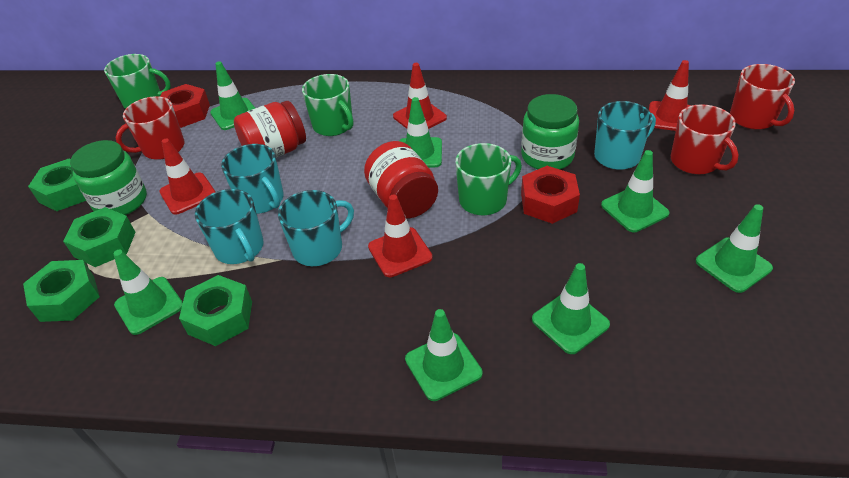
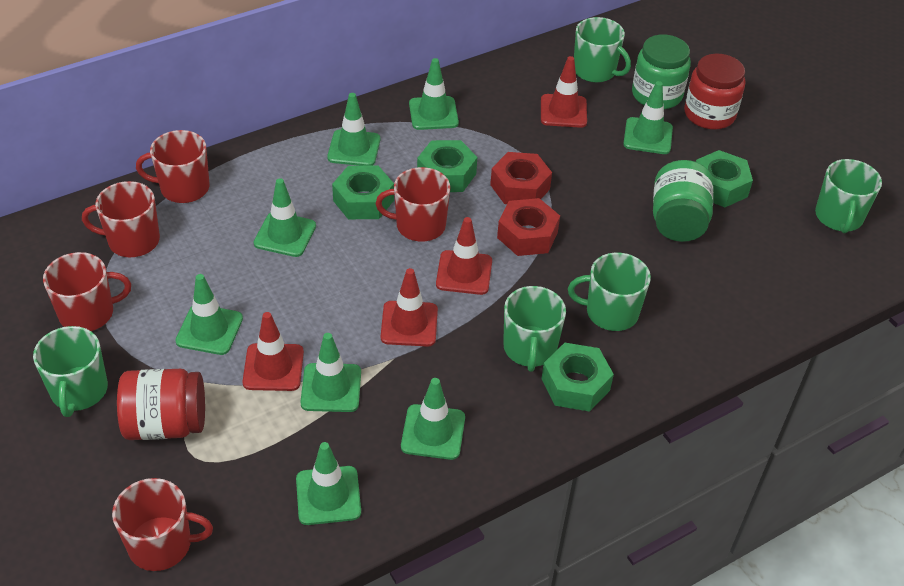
green mug: [104,54,171,109] [302,74,353,136] [455,143,522,215] = 3 -> [33,326,108,417] [503,286,566,372] [568,252,651,331] [574,17,631,83] [815,159,882,233] = 5
green traffic cone: [113,250,183,335] [210,61,255,130] [399,97,442,168] [405,309,482,401] [532,263,610,354] [601,150,670,232] [696,204,773,293] = 7 -> [175,274,243,355] [254,178,316,257] [296,442,361,525] [300,333,361,412] [327,93,380,166] [401,378,465,460] [409,58,459,130] [623,81,673,154] = 8
red mug: [116,96,184,160] [671,104,739,174] [730,64,795,130] = 3 -> [43,252,131,331] [82,181,160,257] [112,478,213,571] [136,130,210,203] [376,167,450,242] = 5
turquoise mug: [195,189,264,264] [221,144,284,214] [278,190,354,266] [594,101,656,170] = 4 -> none = 0

